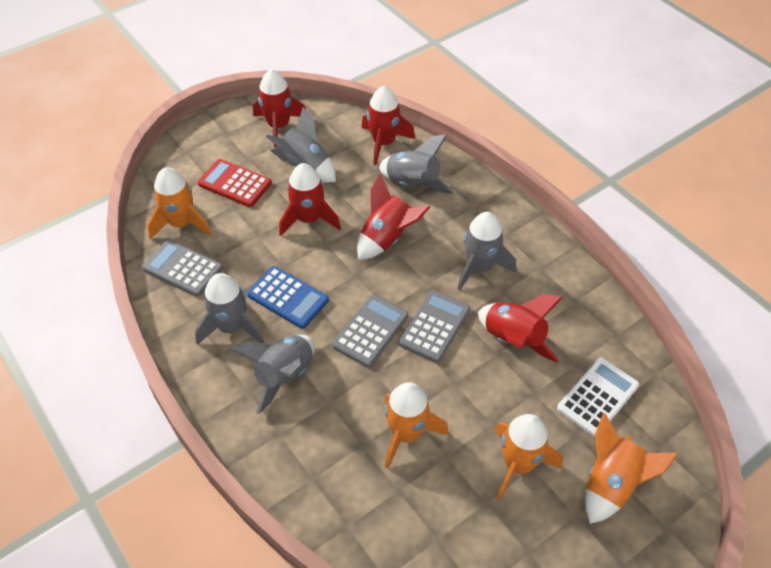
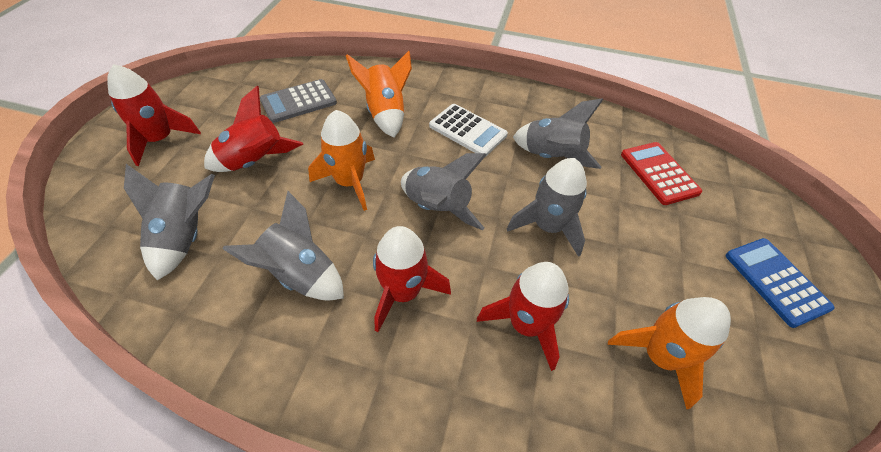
grey calculator: [142,240,223,297] [332,295,408,367] [399,290,470,363] = 3 -> [260,79,337,123] = 1
orange rocket: [147,167,212,239] [384,382,449,469] [495,414,563,500] [585,413,678,524] = 4 -> [308,110,375,211] [346,51,412,138] [608,297,731,409] = 3
red rocket: [253,69,306,148] [279,163,341,236] [357,173,430,260] [362,86,415,165] [478,294,563,363] = 5 -> [107,64,201,166] [204,86,303,172] [373,226,451,332] [477,262,569,371] = 4

